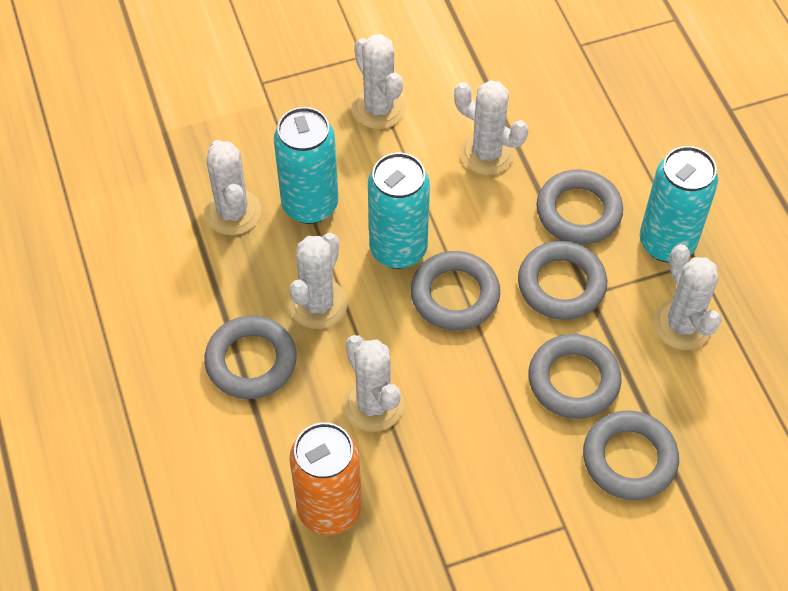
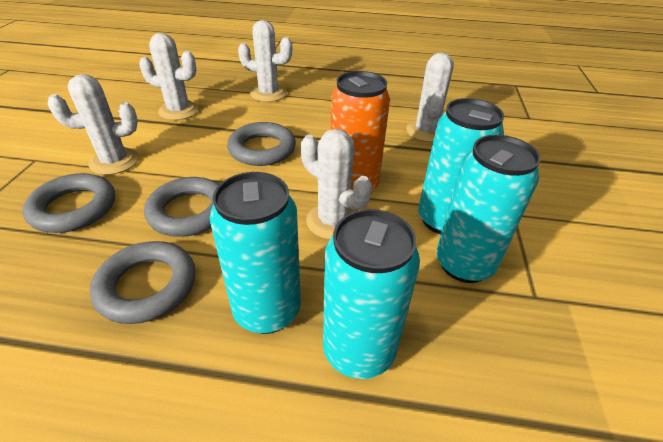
grey ring: [204,315,297,399] [411,251,500,331] [518,241,607,320] [528,334,622,419] [536,169,623,245] [583,410,679,500] = 6 -> [23,173,115,233] [90,241,196,324] [144,177,219,237] [227,122,296,166] = 4
turquoise can: [274,107,338,224] [368,152,430,269] [640,146,718,262] = 3 -> [210,172,301,334] [323,209,420,379] [418,98,504,234] [436,135,541,283] = 4
white cactus: [204,140,261,235] [289,233,348,329] [343,335,404,432] [352,34,406,129] [454,80,528,175] [653,244,722,350] = 6 -> [48,74,139,175] [139,33,199,120] [238,20,292,102] [301,129,372,239] [406,52,454,142] = 5

